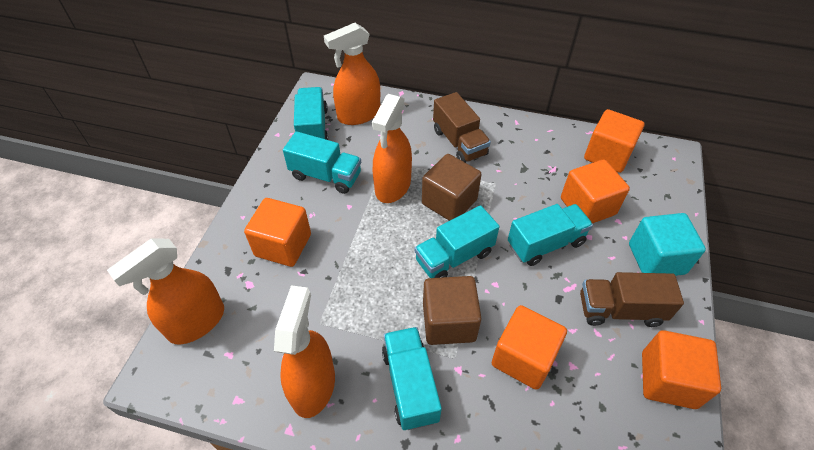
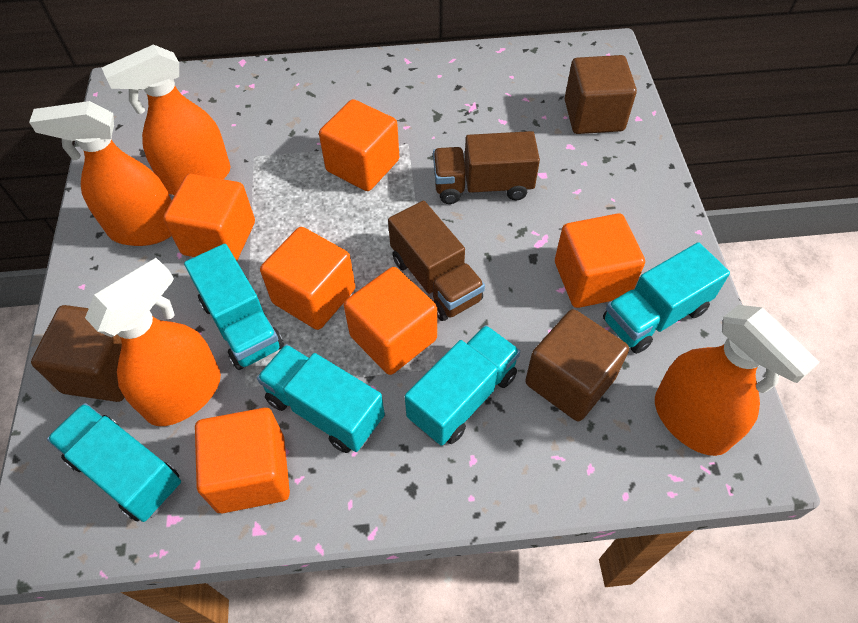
brown cube: [422,154,482,221] [423,276,482,345] = 2 -> [31,305,125,402] [525,309,629,421] [565,55,637,134] = 3
orange cube: [244,198,311,267] [492,305,567,390] [561,159,630,224] [584,109,645,173] [642,330,721,409] = 5 -> [163,174,255,261] [195,408,290,513] [260,227,355,330] [319,99,399,191] [344,267,437,375] [555,213,645,308] = 6
turquoise cube: [629,213,706,276] = 1 -> none = 0

